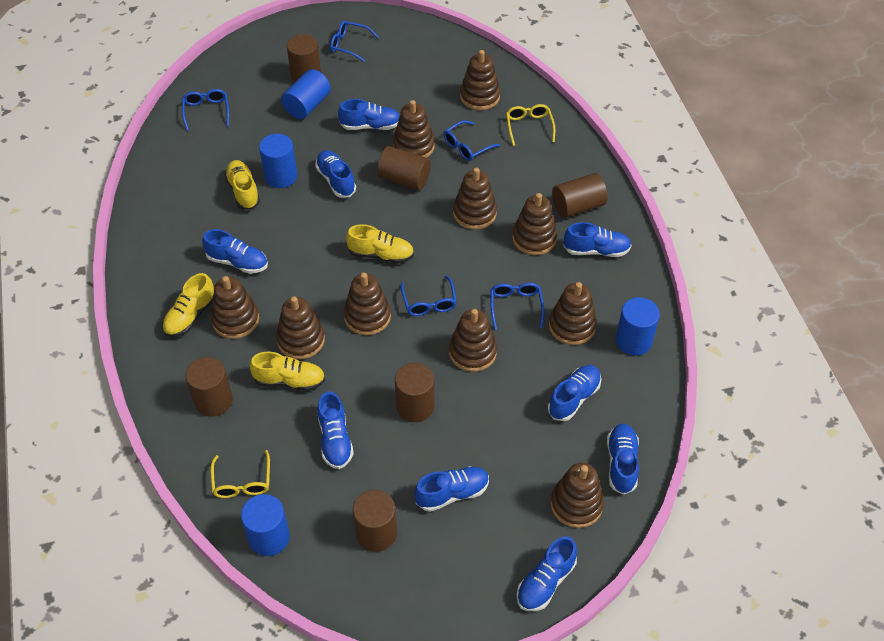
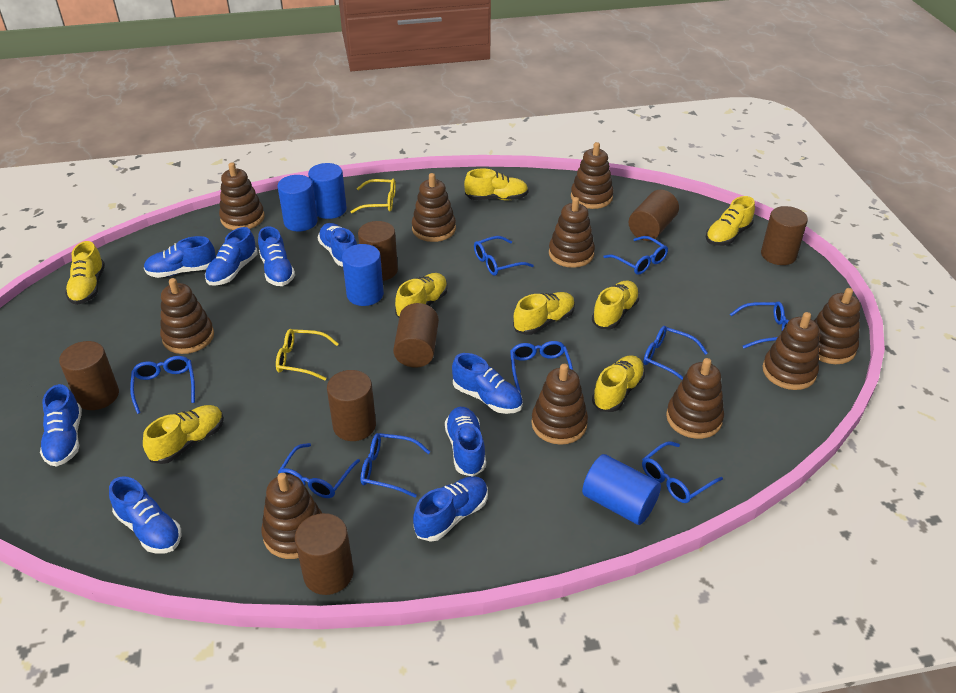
blue glasses: [182,89,229,131] [330,21,378,62] [401,276,457,316] [443,120,500,161] [490,283,544,330] = 5 -> [130,356,195,414] [278,443,360,498] [361,433,430,498] [474,236,534,276] [510,341,573,393] [604,236,668,275] [642,441,723,503] [643,326,708,380] [730,302,789,348] = 9
brown cylinder: [185,357,233,417] [287,34,321,83] [352,490,397,552] [377,146,431,190] [395,363,434,422] [552,173,608,218] = 6 -> [59,341,119,410] [295,513,353,595] [327,370,376,441] [358,221,398,281] [393,303,439,368] [629,190,679,241] [761,206,808,265] = 7
yellow shoe: [162,273,214,337] [224,160,260,210] [250,352,325,391] [346,224,414,264] = 4 -> [65,241,105,305] [143,405,224,464] [395,273,448,318] [464,168,529,200] [513,292,575,335] [592,281,640,329] [592,355,645,412] [706,196,755,246] = 8

